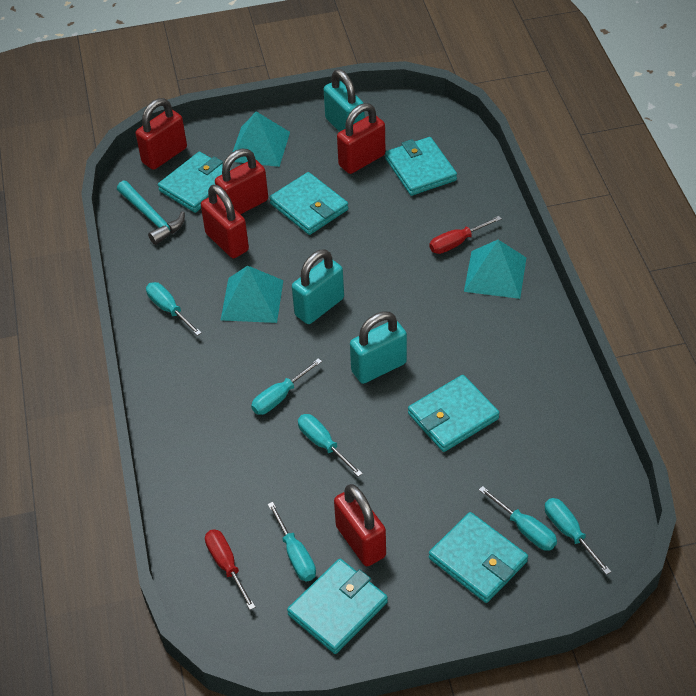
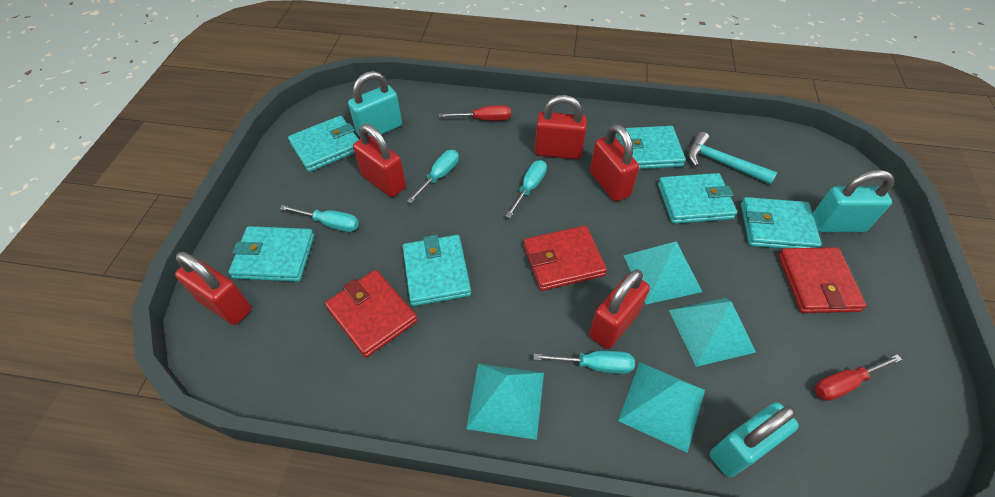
red wallet: none = 0 -> [325,270,418,358] [523,226,607,291] [778,247,867,313] = 3
turquoise pyramid: [221,266,283,323] [233,112,290,167] [464,240,526,299] = 3 -> [466,363,544,440] [618,362,705,453] [623,241,702,304] [669,298,756,367] = 4
turquoise screwdriver: [146,282,202,336] [251,358,322,415] [268,502,316,581] [298,414,363,477] [479,486,557,551] [545,498,611,575] = 6 -> [280,205,359,232] [407,150,459,204] [506,160,547,218] [533,351,635,374] = 4

